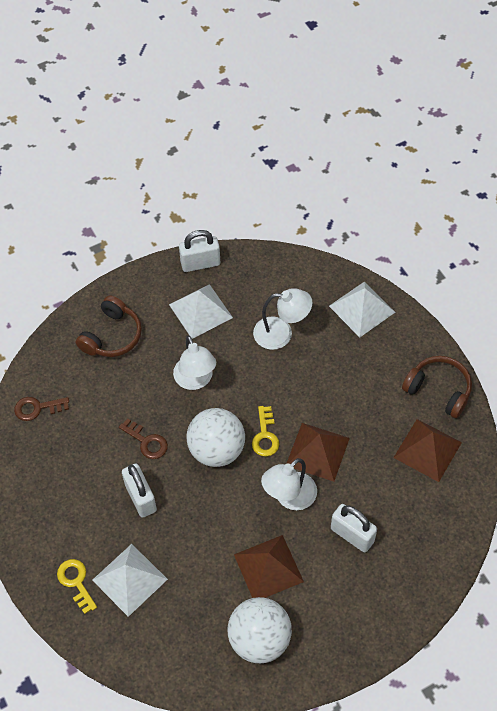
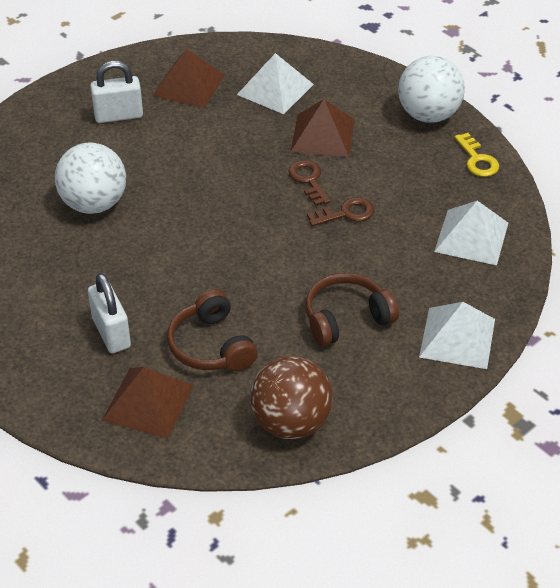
brown ball: none = 0 -> [250,356,333,439] = 1
white lamp: [173,335,216,390] [253,288,312,350] [261,458,317,510] = 3 -> none = 0
white padlock: [122,464,157,518] [179,230,220,272] [331,504,377,553] = 3 -> [88,273,131,353] [90,61,143,123] = 2
yellow key: [57,559,97,614] [252,406,279,456] = 2 -> [454,133,499,177] = 1

